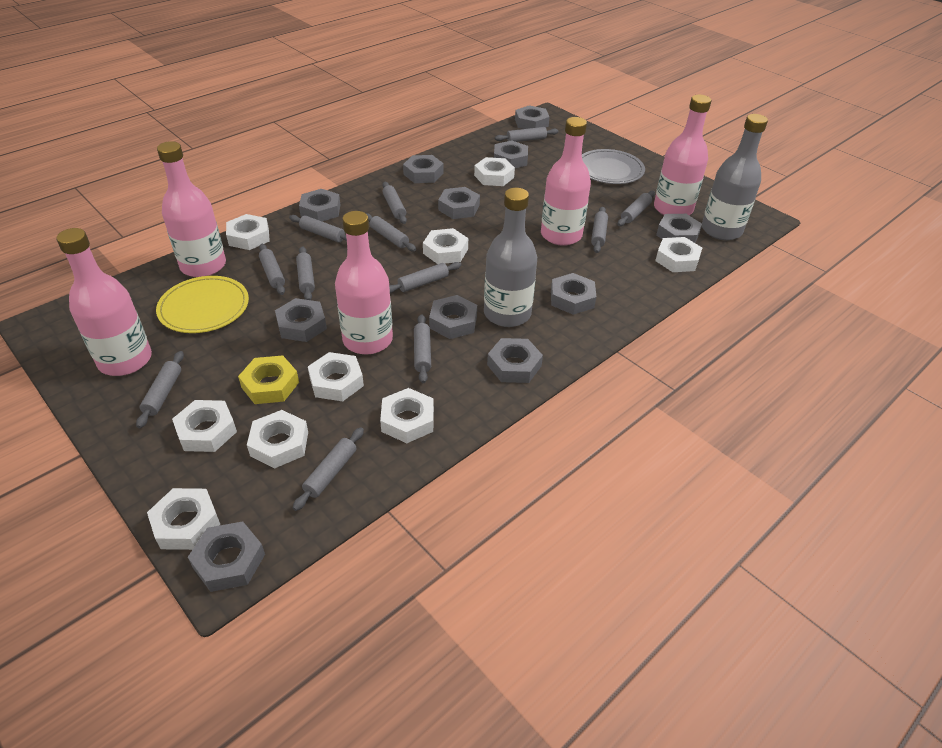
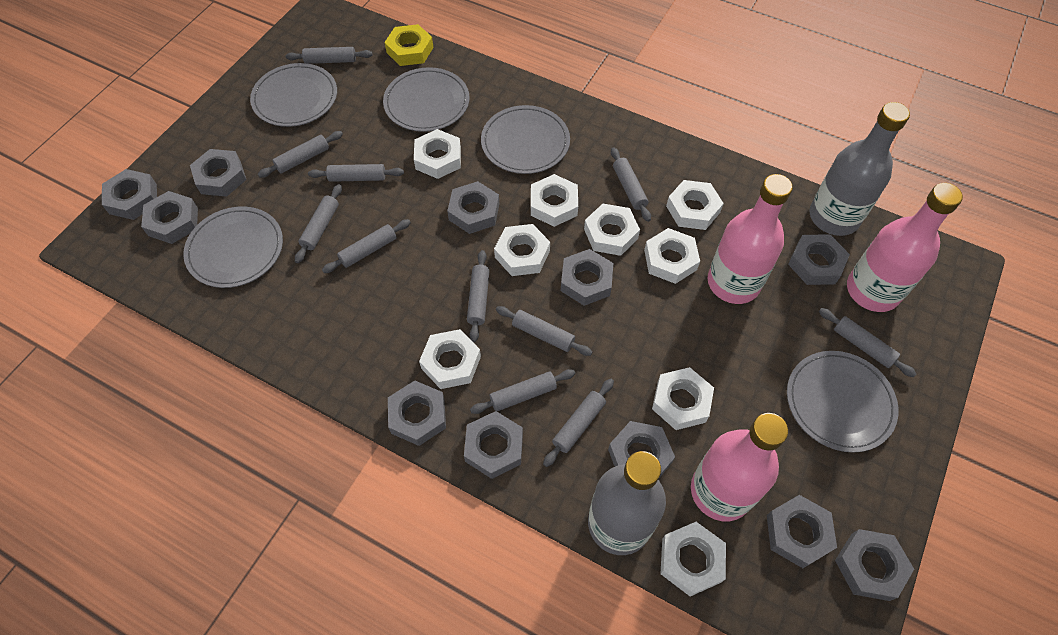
grey plate: [582,149,645,184] = 1 -> [183,206,283,288] [250,63,337,127] [383,67,470,132] [481,105,570,174] [787,351,898,453] = 5
grey rolling pin: [136,351,184,428] [259,244,285,295] [289,215,347,242] [293,427,364,511] [296,246,315,300] [366,213,416,252] [382,182,407,224] [389,262,461,293] [414,314,431,383] [495,127,559,142] [591,207,608,253] [617,191,655,226] = 12 -> [258,131,343,178] [285,47,373,64] [295,184,342,263] [308,164,404,182] [322,219,411,273] [467,250,490,342] [470,369,575,414] [496,306,592,356] [543,379,614,467] [611,147,651,222] [819,308,916,377] = 11
pink bottle: [56,228,152,376] [157,141,226,277] [335,211,393,355] [541,117,591,246] [654,95,711,215] = 5 -> [691,413,788,521] [708,174,793,304] [847,183,963,312] = 3
yellow plate: [156,276,249,333] = 1 -> none = 0

